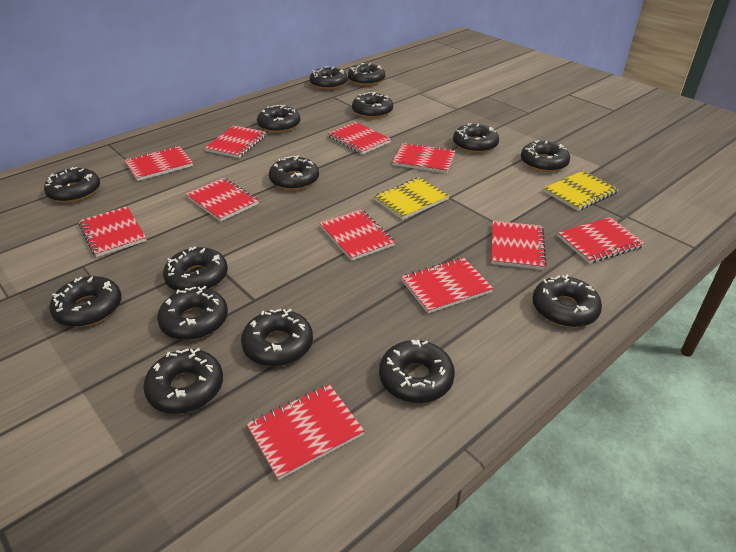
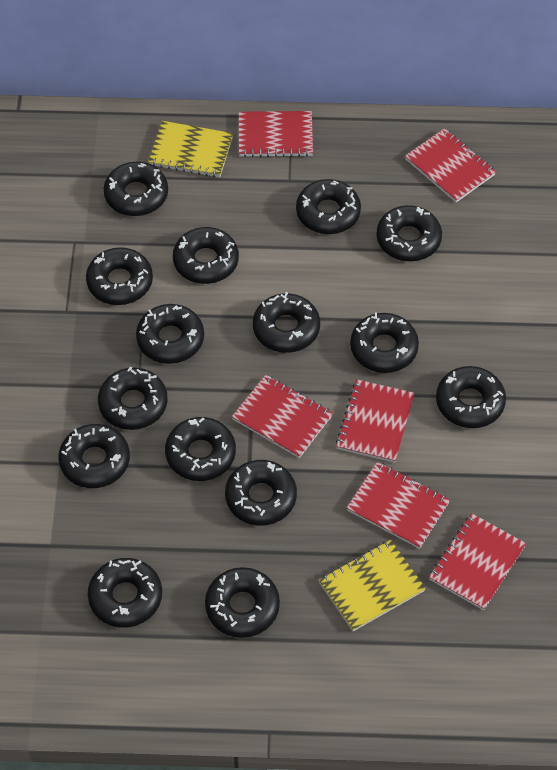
red notebook: [79,206,147,257] [125,146,193,181] [186,178,259,222] [205,125,266,158] [247,384,364,480] [320,209,395,261] [327,122,391,155] [392,143,455,173] [401,257,493,313] [491,221,547,270] [557,217,645,263] = 11 -> [232,375,333,458] [239,111,313,157] [336,379,415,463] [347,462,450,549] [405,128,496,202] [429,513,526,610] = 6

